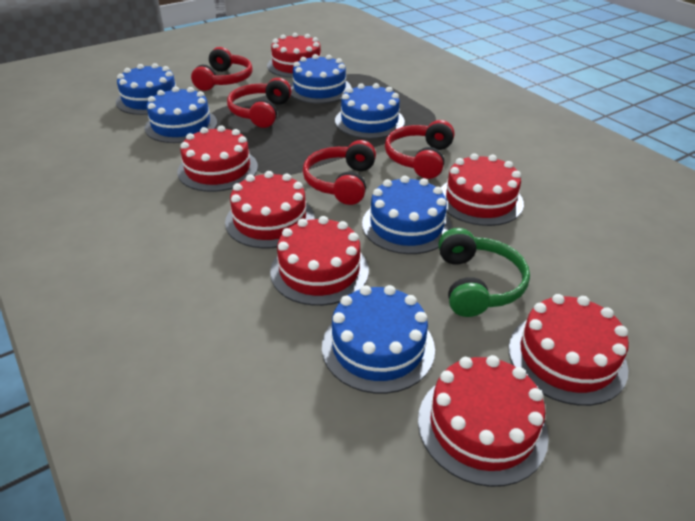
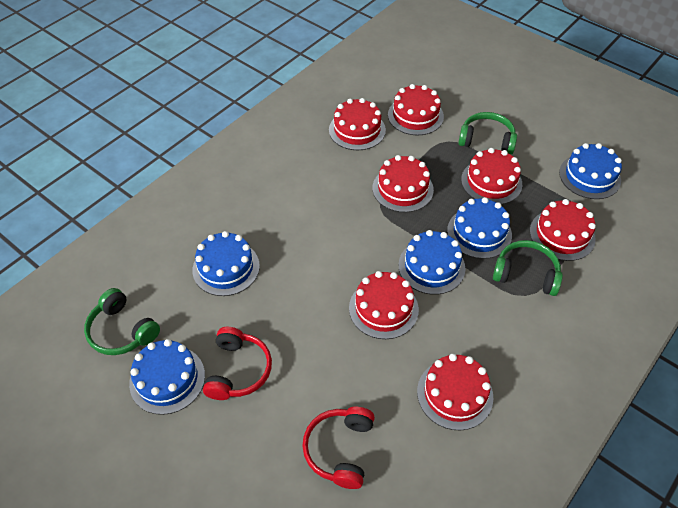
blue cake: [116,63,176,115] [145,86,217,143] [290,54,352,104] [322,285,435,394] [335,83,405,139] [362,176,452,254] = 6 -> [129,339,205,415] [193,231,260,296] [399,230,465,295] [447,197,512,259] [559,143,622,199] = 5
green headphones: [439,228,530,317] = 1 -> [84,288,160,355] [458,112,517,154] [493,240,563,296] = 3
red headphones: [191,47,253,91] [227,78,291,128] [303,140,376,205] [385,120,455,179] = 4 -> [203,327,272,400] [302,407,375,489] = 2

